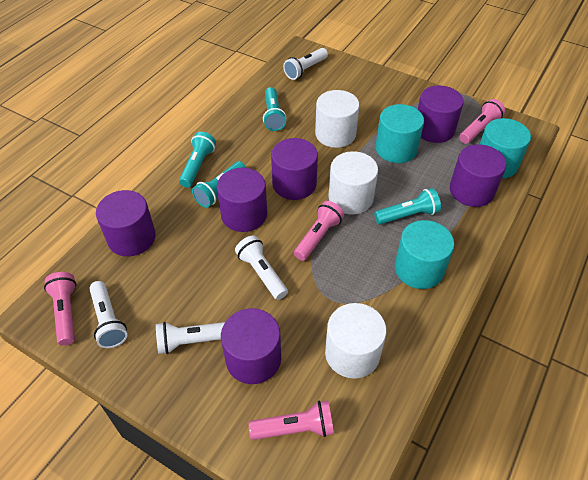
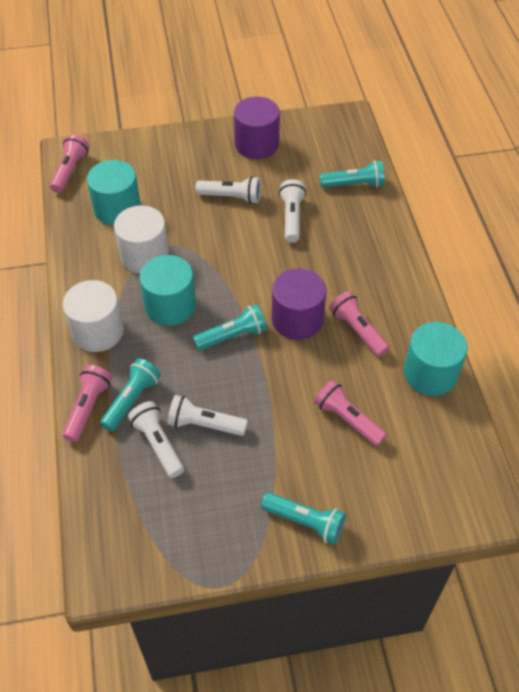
purple cylinder: [96,190,156,256] [217,168,267,232] [221,308,281,384] [271,138,318,200] [418,86,464,143] [450,144,507,207] = 6 -> [234,97,280,159] [272,269,326,340] = 2
white cylinder: [315,90,360,148] [325,303,387,379] [329,151,378,214] = 3 -> [63,280,124,352] [114,205,169,274] = 2

